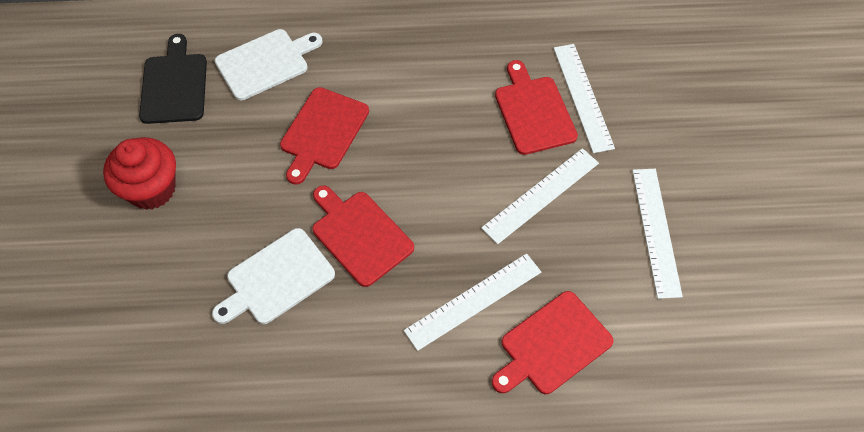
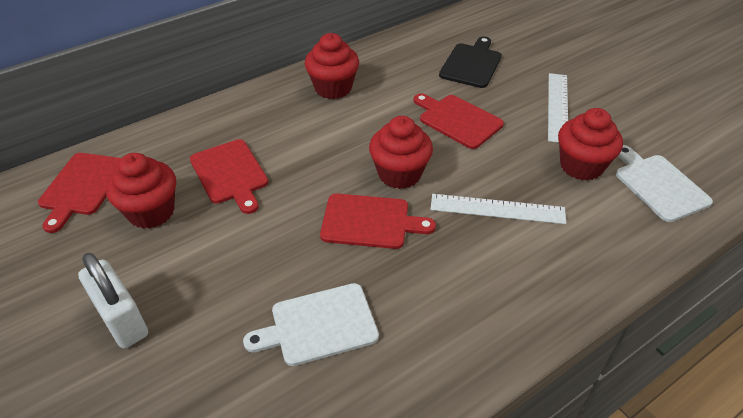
red cupcake: [103,137,176,210] = 1 -> [106,153,176,229] [305,33,359,99] [369,116,433,189] [558,108,623,181] = 4
white padlock: none = 0 -> [78,253,148,349] = 1
white ruler: [404,253,541,351] [481,148,599,244] [554,44,615,153] [632,169,683,299] = 4 -> [430,194,566,224] [548,73,568,143] = 2

